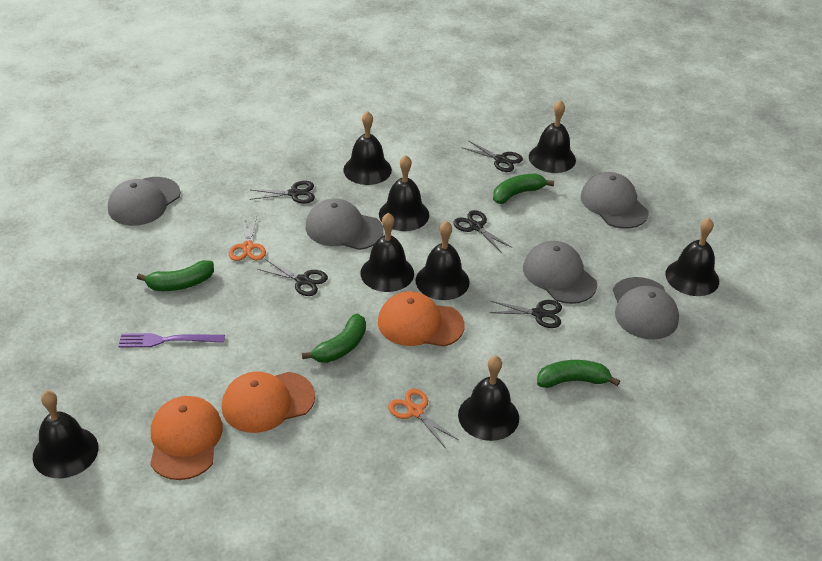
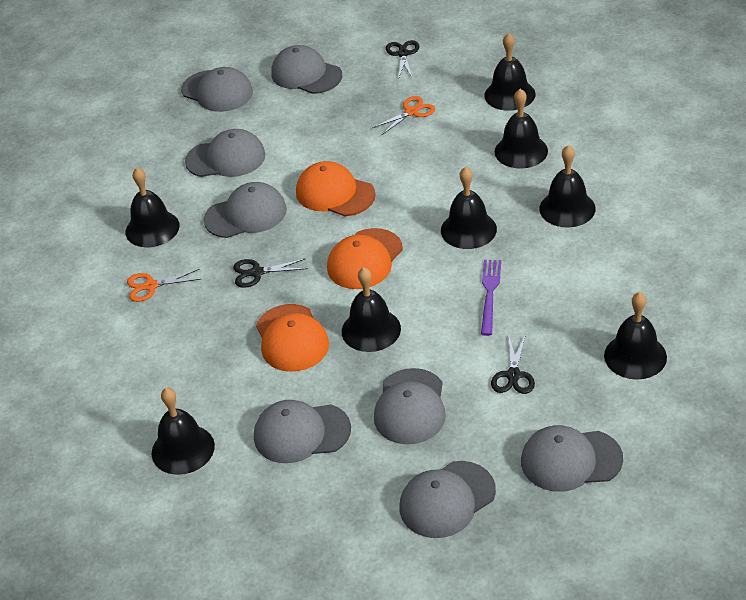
black scissors: [250,181,315,203] [257,259,328,296] [453,210,513,253] [461,140,523,172] [489,300,562,328] = 5 -> [233,258,308,288] [386,40,419,80] [491,334,535,394] = 3
green banana: [137,260,214,291] [302,314,366,363] [493,174,554,204] [537,360,620,388] = 4 -> none = 0
grey cap: [108,177,181,226] [306,199,384,250] [523,241,597,304] [581,172,648,229] [613,277,679,339] = 5 -> [181,67,253,112] [185,129,265,177] [204,182,287,238] [254,400,351,463] [271,45,342,94] [374,368,446,444] [400,461,496,538] [521,425,623,492] = 8

